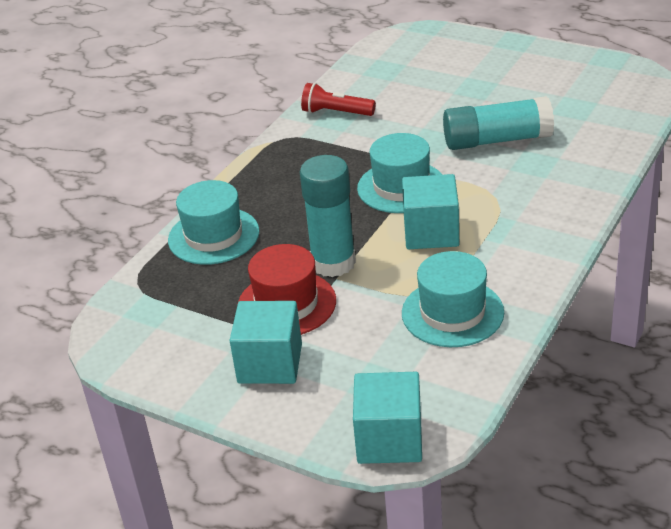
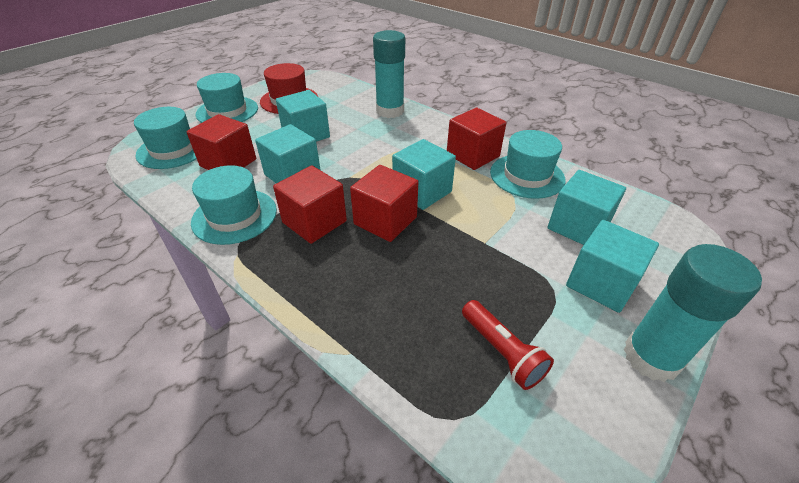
red cube: none = 0 -> [187,114,256,170] [273,165,347,244] [350,165,418,242] [447,108,506,170] = 4
turquoise cube: [229,301,302,384] [353,372,422,464] [402,174,459,249] = 3 -> [255,124,320,184] [276,90,330,142] [392,139,456,210] [547,170,626,245] [566,220,659,313] = 5
turquoise hat: [168,180,259,265] [357,133,442,213] [402,251,504,347] = 3 -> [134,107,197,169] [191,165,277,245] [195,73,258,123] [490,130,566,199] = 4

